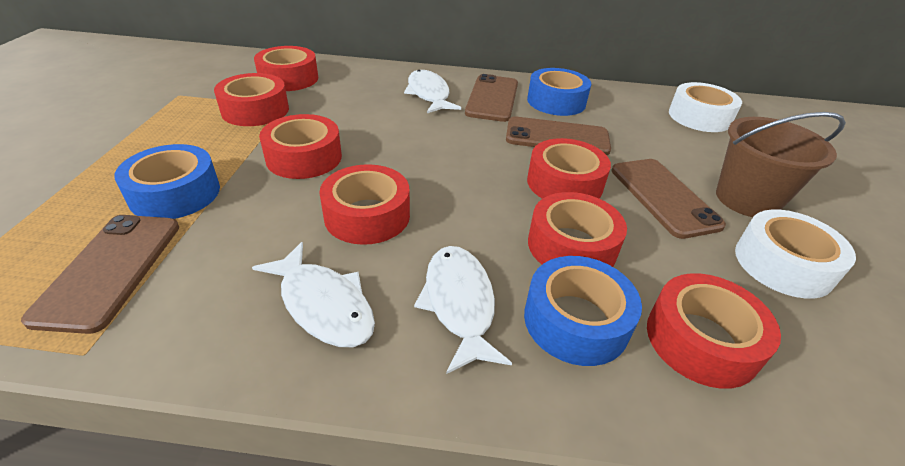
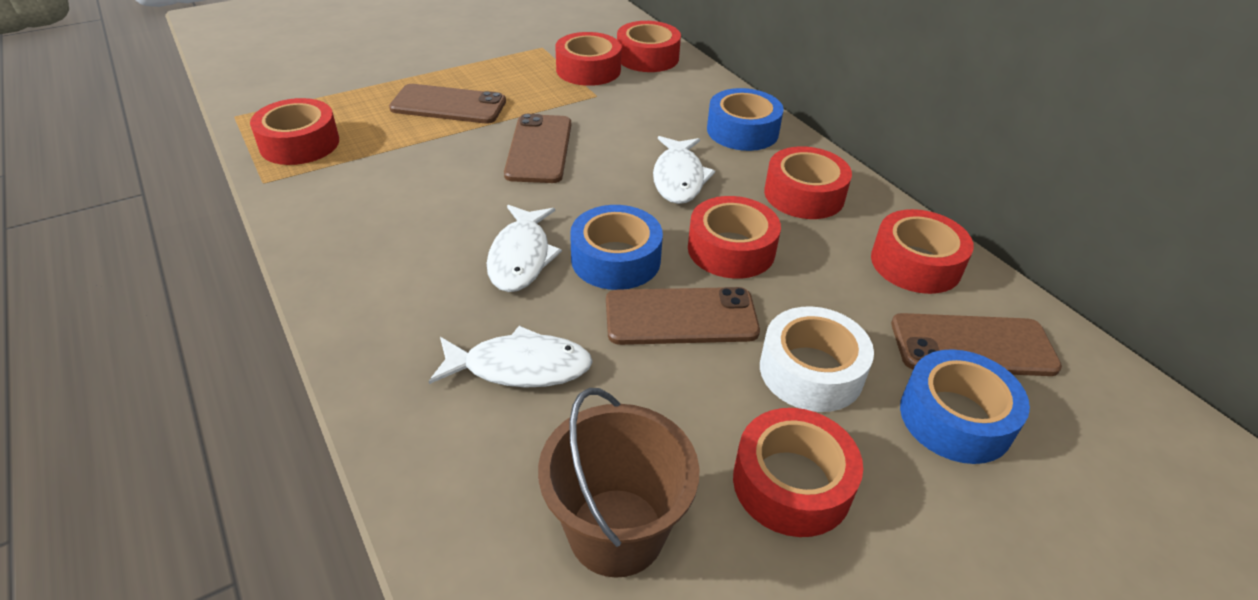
white tape: [669,82,742,132] [735,209,856,299] = 2 -> [760,306,874,412] = 1

